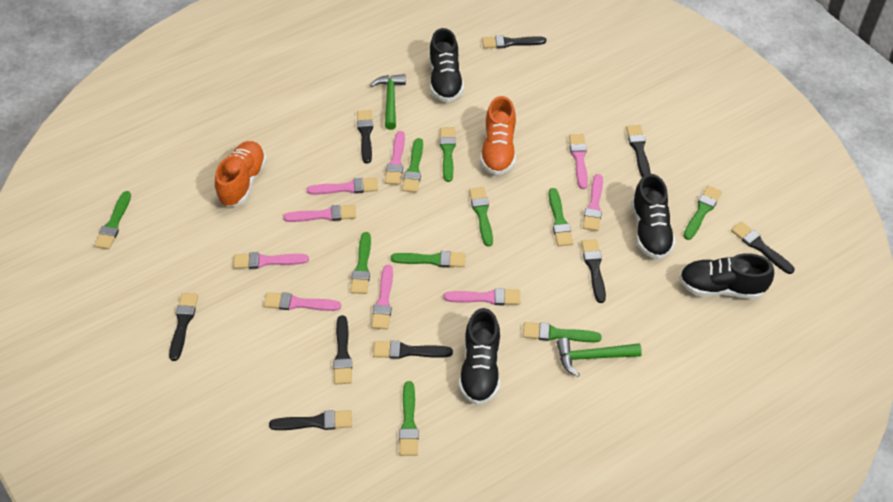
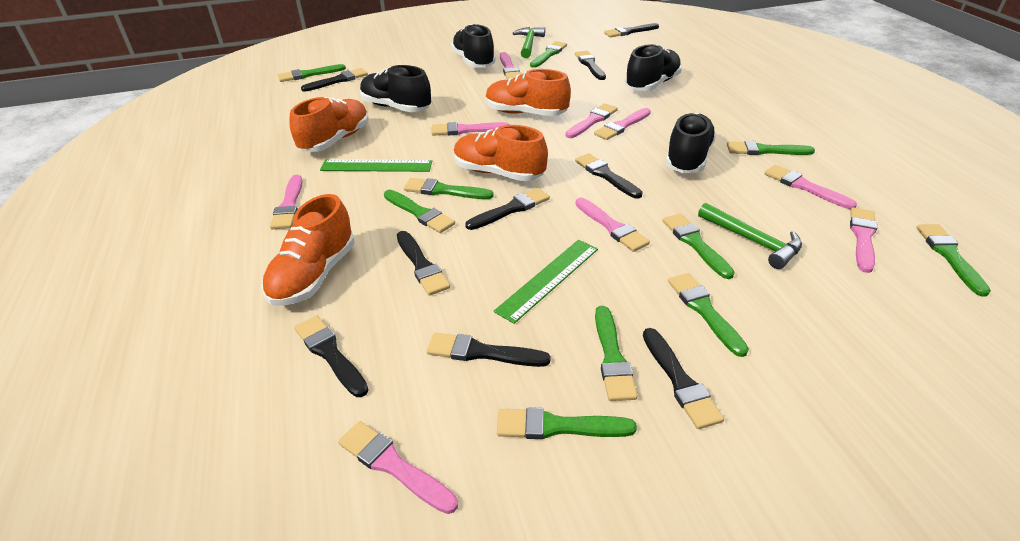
green ruler: none = 0 -> [320,159,432,172] [494,240,598,324] = 2
orange shoe: [215,141,267,207] [480,96,516,175] = 2 -> [262,194,355,306] [289,97,369,152] [454,125,548,181] [486,69,571,116] = 4

